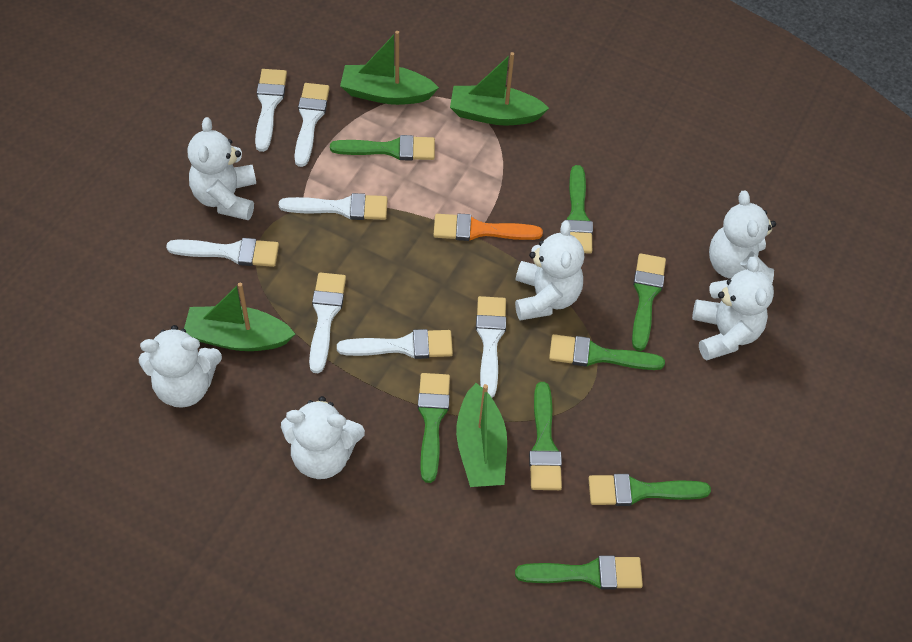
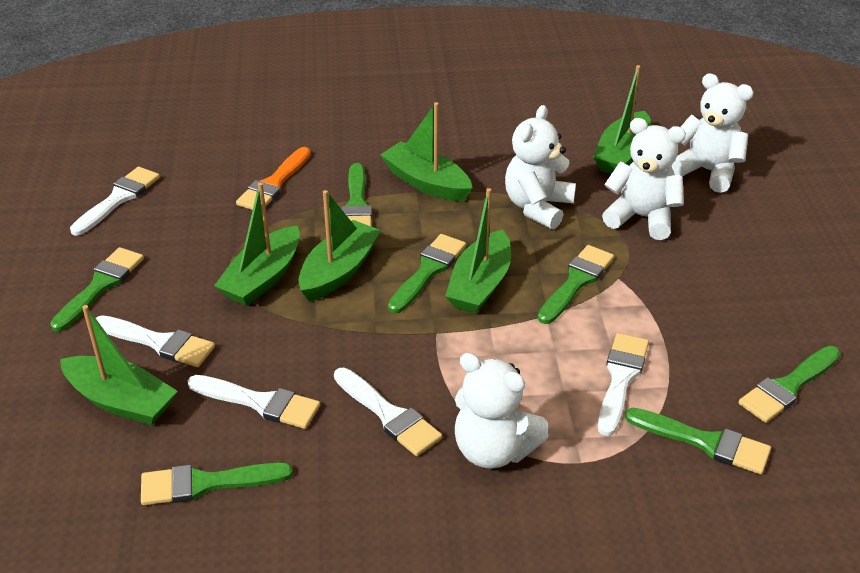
green boat: [184,282,295,351] [340,31,439,105] [450,52,549,125] [456,383,507,487] = 4 -> [60,305,177,425] [214,182,300,306] [298,190,381,302] [380,102,472,202] [445,188,511,314] [593,65,651,174] = 6
green brush: [330,135,435,161] [418,373,450,483] [515,555,643,590] [529,382,562,490] [549,334,665,370] [566,165,593,254] [588,474,711,506] [632,253,666,351] = 8 -> [50,247,144,332] [141,462,293,505] [341,163,372,226] [388,234,466,313] [538,245,614,324] [625,408,771,474] [739,346,841,423] = 7
white brush: [166,238,279,267] [255,69,287,152] [279,193,388,220] [294,83,330,167] [309,272,346,373] [337,329,453,359] [476,296,506,398] = 7 -> [70,167,160,236] [96,315,215,367] [188,375,320,429] [334,368,442,456] [598,333,649,436] = 5
white teddy bear: [139,325,222,408] [188,117,256,220] [281,396,365,479] [515,220,584,320] [692,257,774,361] [709,190,776,283] = 6 -> [455,353,549,469] [505,105,576,229] [602,118,686,240] [670,73,754,193] = 4

